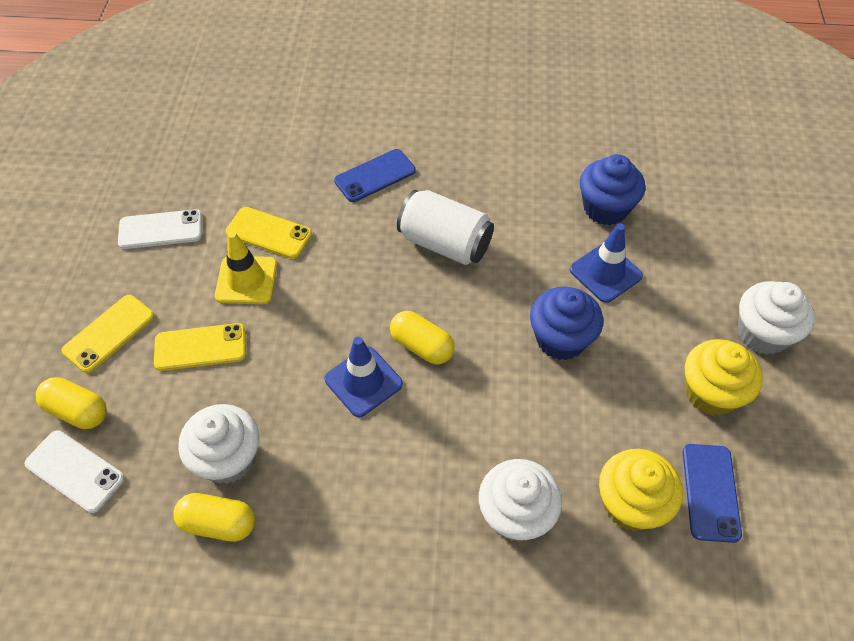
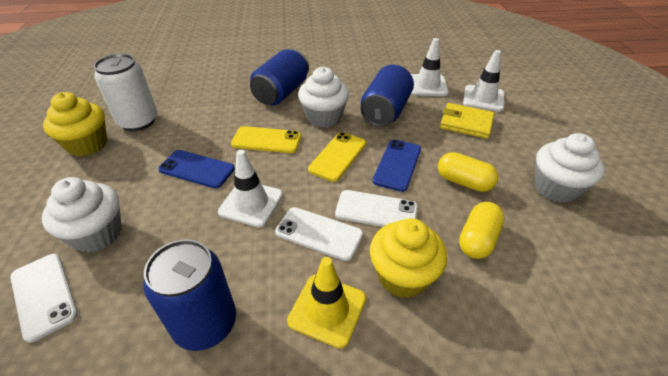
blue can: none = 0 -> [143,239,236,351] [250,49,309,105] [360,65,414,127] = 3
blue cupcake: [530,287,603,360] [580,154,645,225] = 2 -> none = 0
blue traffic cone: [324,337,403,417] [570,223,643,303] = 2 -> none = 0
white phone: [24,430,125,513] [118,209,202,249] = 2 -> [10,254,78,343] [275,207,363,261] [335,190,418,227] = 3
white traffic cone: none = 0 -> [218,150,283,227] [411,38,449,96] [463,50,504,112] = 3
yellow capsule: [36,377,107,429] [173,493,255,542] [390,311,455,365] = 3 -> [438,152,498,192] [459,202,505,259] = 2
yellow phone: [62,295,154,373] [154,323,246,371] [226,207,312,259] = 3 -> [231,126,301,153] [308,132,366,182] = 2
yellow wallet: none = 0 -> [440,103,494,139] = 1

